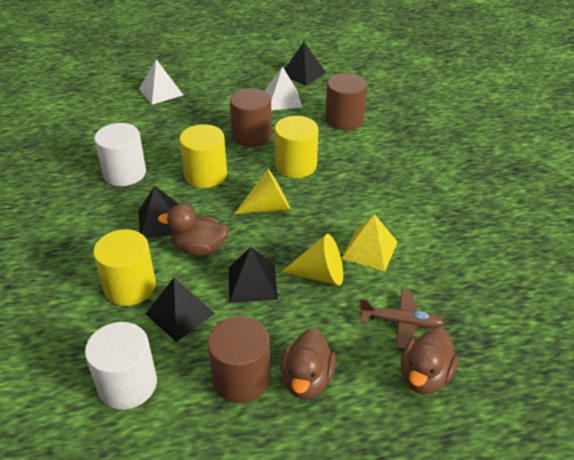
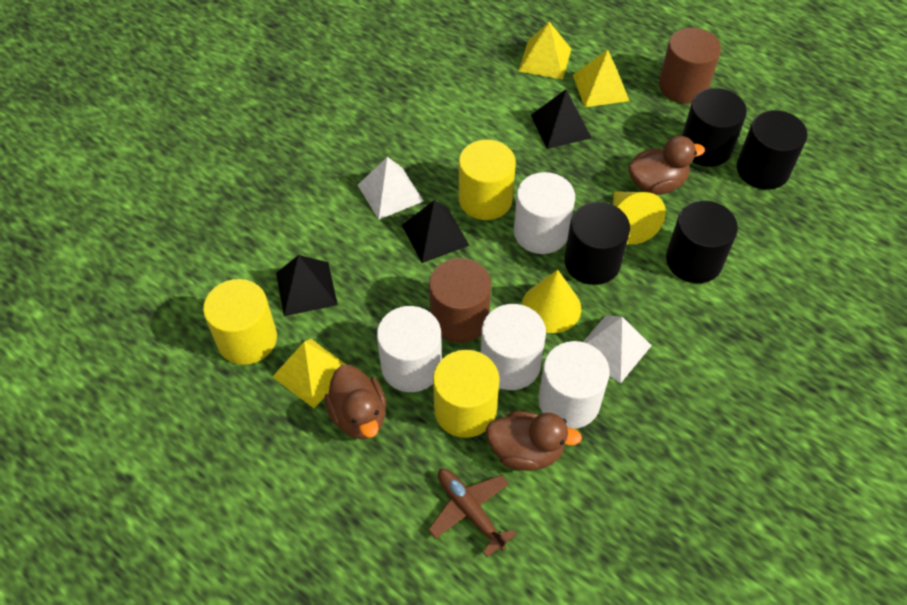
black cylinder: none = 0 -> [564,202,630,285] [666,201,738,283] [682,88,747,167] [737,110,808,190] = 4
black pyramid: [139,186,178,238] [146,278,215,342] [229,247,278,303] [284,42,326,86] = 4 -> [276,255,338,316] [402,200,470,263] [531,89,592,149] = 3
brown cylinder: [207,316,271,403] [230,88,272,147] [325,73,367,130] = 3 -> [429,258,491,343] [659,28,721,104] = 2
white cylinder: [85,322,157,410] [94,123,146,186] = 2 -> [377,306,442,392] [481,304,546,390] [514,172,575,254] [538,341,610,429] = 4
yellow pyramid: [341,214,398,271] = 1 -> [272,339,347,408] [519,22,571,79] [573,50,629,107] = 3

